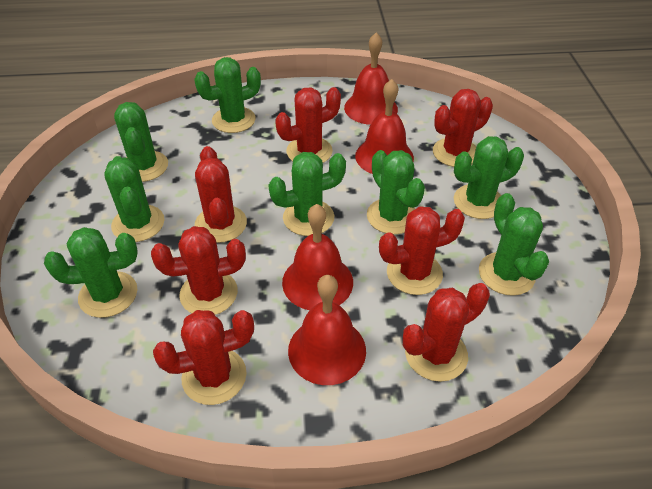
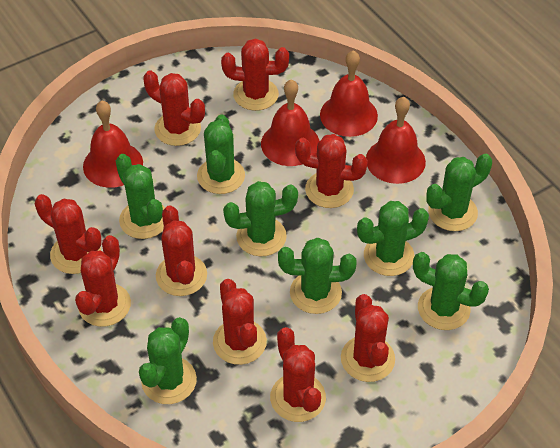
red cactus: [151,226,246,315] [153,310,254,405] [195,146,247,243] [275,87,341,163] [379,206,465,295] [403,283,490,382] [433,89,493,167] = 7 -> [35,194,101,274] [75,235,131,327] [143,70,205,146] [156,205,207,296] [213,279,267,365] [221,39,289,111] [270,327,326,422] [295,134,368,208] [341,294,395,382] = 9

